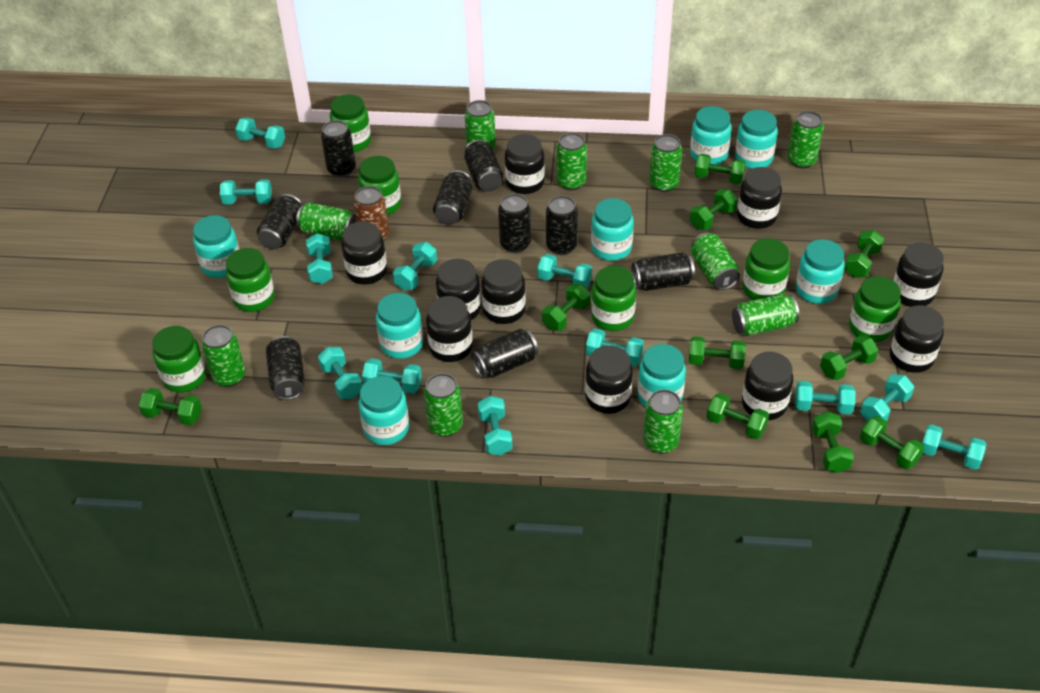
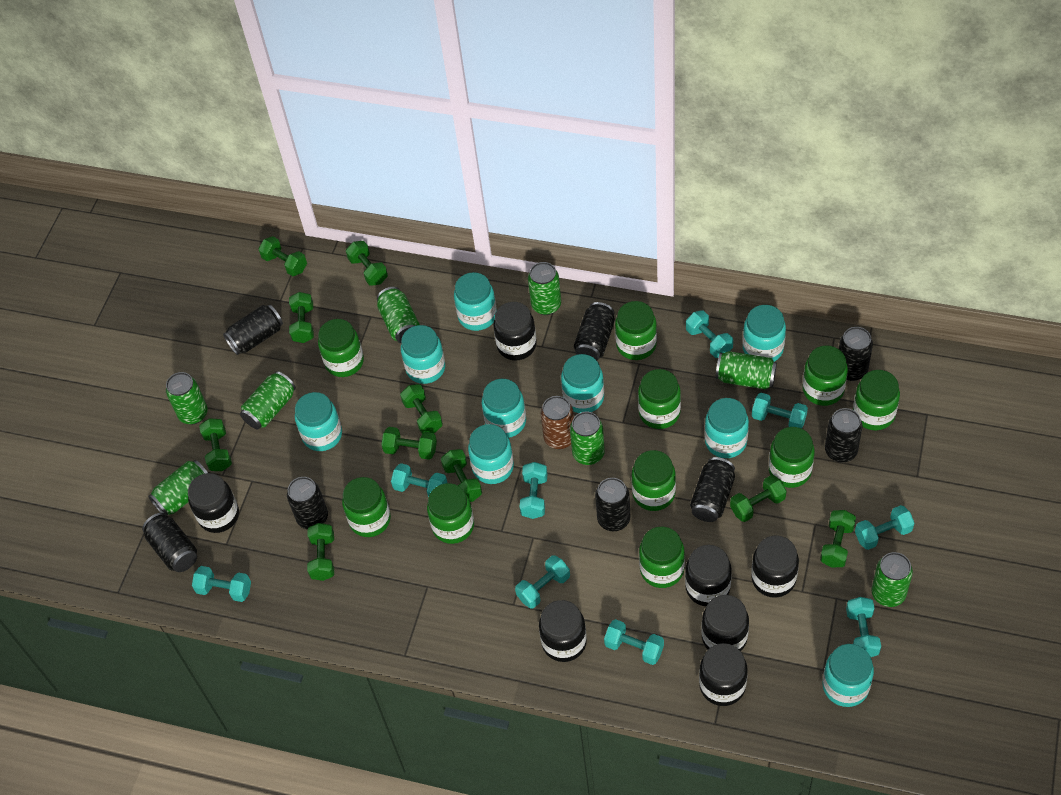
black can: [257,194,302,249] [266,336,305,400] [321,120,356,177] [433,170,472,225] [464,139,503,192] [471,329,538,379] [498,194,531,253] [546,196,578,255] [631,252,695,291] = 9 -> [142,513,197,572] [223,305,283,355] [287,477,328,529] [574,302,615,360] [595,478,630,531] [690,457,735,522] [825,408,863,462] [839,327,873,381] = 8
black jar: [342,221,387,285] [426,296,473,362] [436,259,481,320] [481,259,526,324] [505,134,545,194] [585,345,633,414] [737,167,782,229] [742,352,793,420] [890,305,944,373] [893,242,944,307] = 10 -> [188,473,239,533] [493,302,537,360] [539,600,587,662] [685,545,732,607] [699,643,748,706] [702,595,749,651] [751,535,799,598] = 7
green can: [202,325,245,387] [296,202,356,241] [424,373,463,437] [465,100,496,150] [556,133,587,190] [643,389,683,454] [649,134,682,192] [691,233,740,290] [732,294,799,336] [788,111,824,169] = 10 -> [148,460,208,516] [166,372,208,425] [240,371,296,429] [377,287,420,343] [528,262,561,315] [570,412,605,465] [716,351,777,390] [872,552,913,607] = 8
green jar: [152,326,206,393] [226,248,275,312] [330,94,371,152] [358,156,401,215] [591,266,636,331] [743,238,790,300] [849,276,901,342] = 7 -> [318,319,364,377] [342,477,391,537] [427,483,474,544] [615,301,657,360] [631,450,676,511] [638,369,681,429] [639,526,685,588] [769,427,815,488] [802,345,848,406] [853,370,900,430] = 10
turquoise dumbbell: [220,179,272,205] [235,118,285,149] [306,233,333,284] [318,347,362,399] [362,358,422,394] [393,242,437,290] [478,396,513,455] [537,254,592,288] [586,328,644,366] [795,381,856,414] [860,374,914,422] [922,424,986,470] = 12 -> [192,566,251,602] [391,463,447,497] [515,555,570,608] [520,462,548,519] [604,619,664,665] [686,310,733,358] [752,393,808,429] [846,597,881,657] [855,505,914,550] = 9
turquoise jar: [193,215,239,278] [359,376,409,445] [376,293,423,359] [591,198,634,261] [637,344,686,408] [690,106,732,165] [735,110,778,169] [796,239,845,304] = 8 -> [295,392,342,451] [401,325,445,384] [454,272,497,331] [468,424,514,484] [482,379,526,438] [561,354,604,413] [705,398,749,458] [743,305,786,362] [823,644,874,707] = 9

